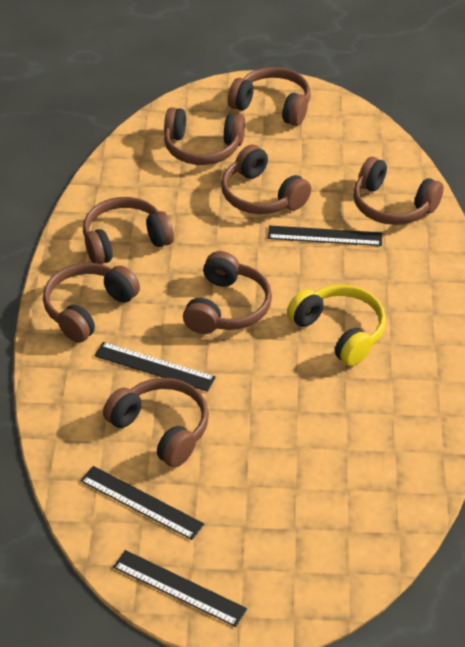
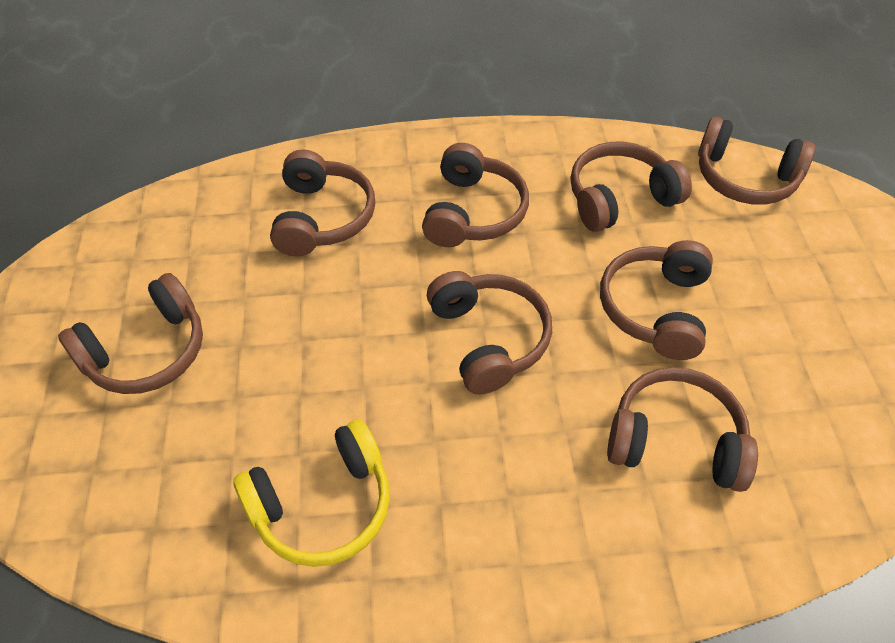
black ruler: [80,466,204,540] [94,342,216,392] [113,550,247,627] [268,225,382,246] = 4 -> none = 0

